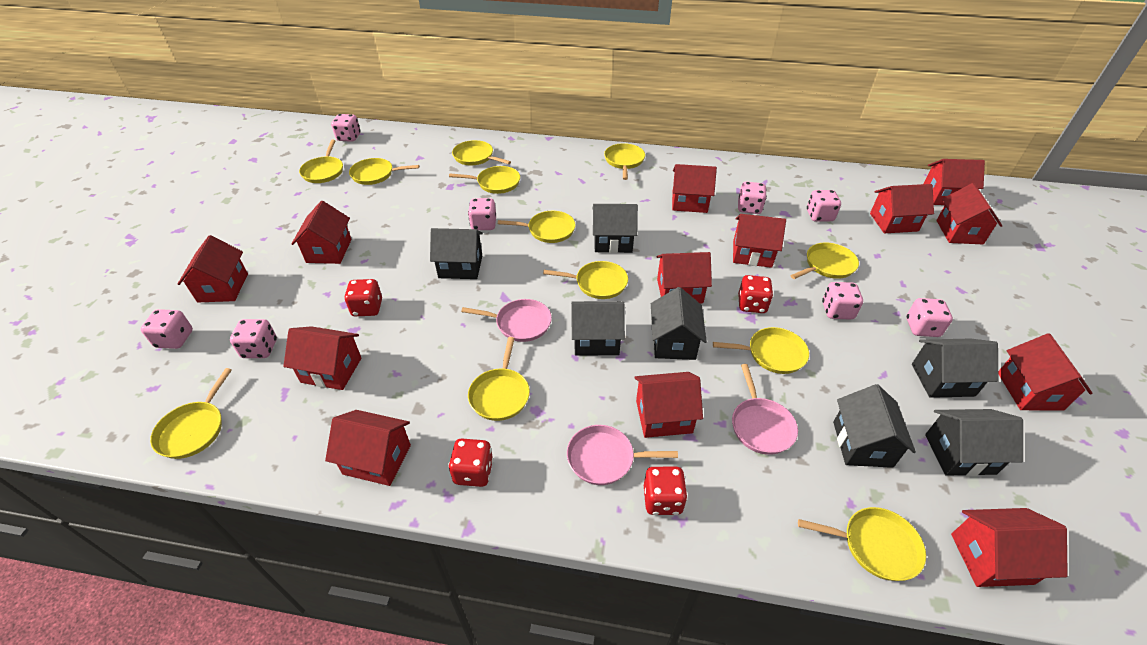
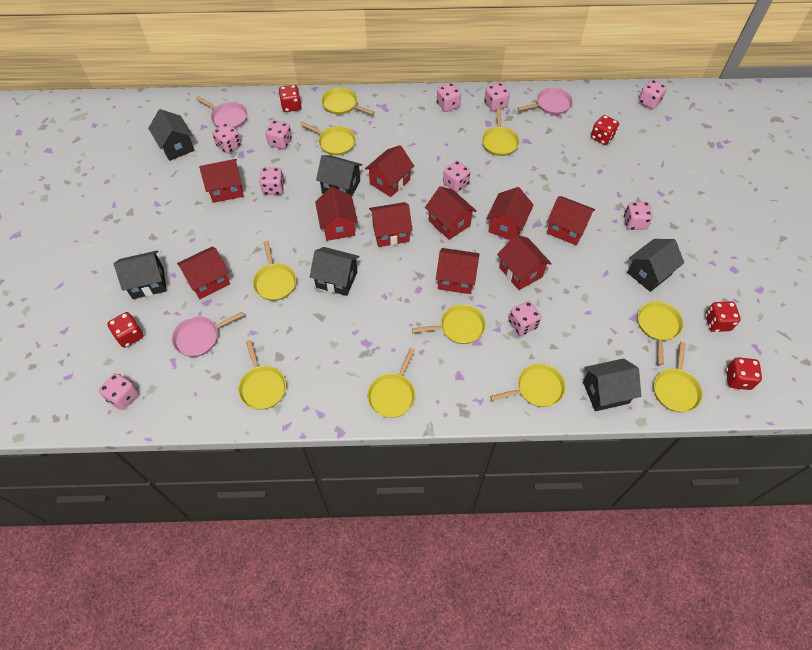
black house: [430,228,483,279] [571,301,625,356] [592,204,638,253] [651,287,707,360] [833,384,916,468] [912,339,998,398] [925,409,1023,476] = 7 -> [114,250,167,299] [148,109,195,161] [310,247,360,296] [316,155,362,196] [583,358,641,411] [627,239,684,292] = 6
pink dice: [141,309,193,349] [230,319,277,358] [331,114,361,142] [468,198,496,230] [738,182,767,214] [807,190,841,222] [822,282,863,320] [906,298,953,337] = 8 -> [99,373,139,410] [212,123,241,154] [259,167,284,195] [265,120,292,149] [437,83,461,112] [443,161,471,192] [484,83,510,111] [509,301,541,335] [624,202,653,230] [639,80,667,109] = 10
red dice: [344,279,382,316] [448,438,493,487] [644,467,688,515] [738,275,773,313] = 4 -> [107,312,144,348] [279,85,301,112] [591,115,619,145] [705,301,741,332] [726,357,762,390] = 5
red house: [178,235,248,302] [283,326,361,390] [292,201,351,264] [325,410,411,486] [634,372,703,438] [656,252,712,303] [672,164,717,213] [733,214,786,268] [870,184,934,233] [923,159,985,205] [936,183,1002,244] [951,508,1068,587] [998,333,1093,411] = 13 -> [177,247,230,299] [199,159,244,203] [315,187,358,241] [365,145,414,197] [369,202,413,247] [425,186,477,240] [436,248,479,294] [486,187,534,240] [497,235,552,290] [547,196,595,245] = 10
yellow pan: [150,368,232,459] [299,140,343,183] [349,158,419,185] [449,166,520,194] [452,140,511,165] [468,337,530,421] [498,211,575,243] [543,261,628,299] [604,143,645,180] [713,327,809,374] [790,242,859,279] [798,507,926,581] = 12 -> [238,340,286,410] [253,241,296,301] [300,122,356,155] [321,87,375,115] [367,348,415,418] [412,304,486,344] [482,108,520,156] [490,364,566,407] [638,301,684,365] [654,342,703,412] = 10

